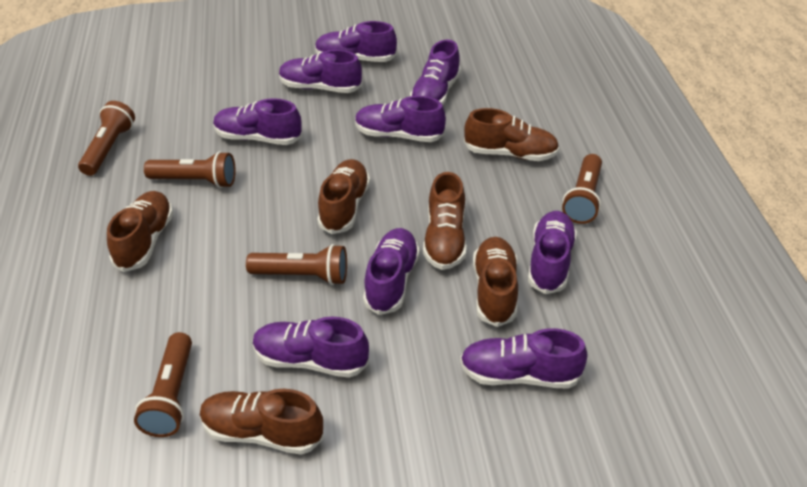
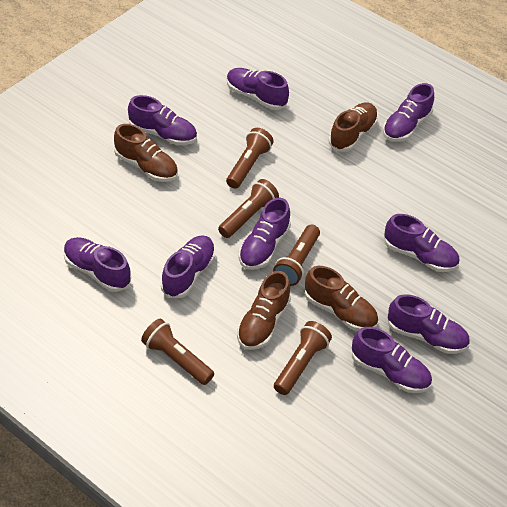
brown shoe: [107,191,173,272] [200,389,324,455] [317,159,370,234] [423,172,467,270] [464,108,559,161] [473,237,518,327] = 6 -> [114,124,178,182] [237,271,291,350] [304,266,378,331] [329,102,378,152] = 4

